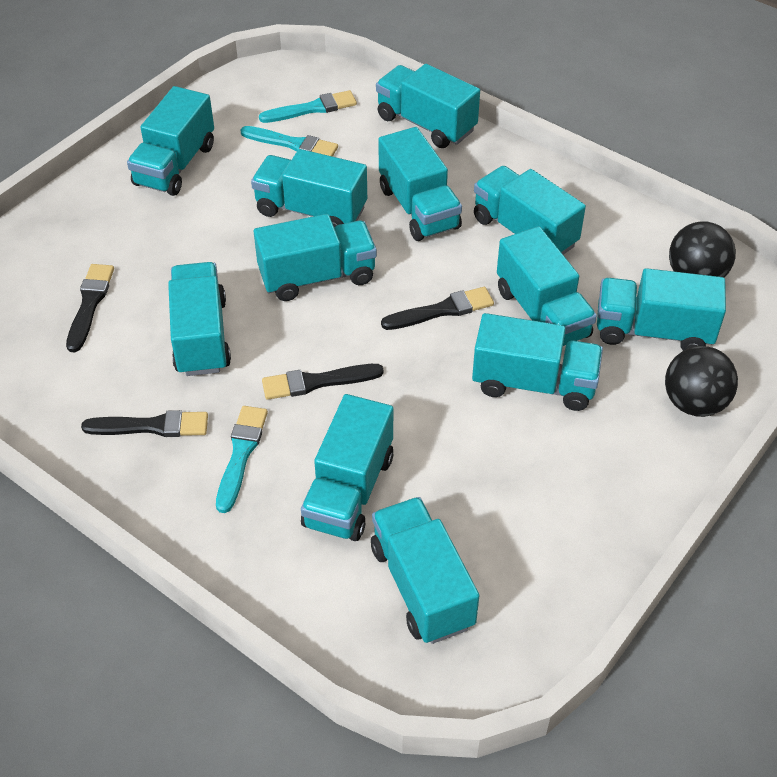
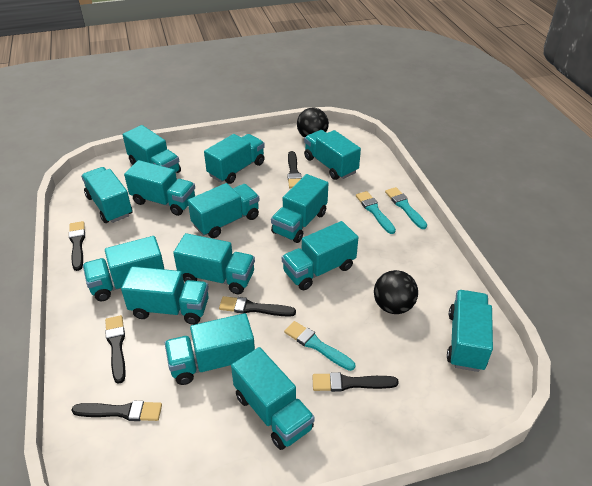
black brush: [66,264,114,352] [81,410,208,437] [262,364,383,400] [381,287,494,330] = 4 -> [69,221,85,271] [72,401,162,421] [105,315,125,384] [219,296,296,317] [287,151,302,189] [312,372,399,392] = 6
turquoise truck: [127,86,214,196] [168,262,231,376] [251,149,367,228] [254,214,377,301] [301,394,393,541] [371,497,479,644] [376,64,480,148] [378,127,462,241] [472,313,603,411] [474,166,586,255] [497,226,597,346] [597,268,726,351] = 12 -> [81,167,133,223] [83,236,164,301] [121,266,209,325] [123,125,181,173] [124,160,195,216] [165,313,255,385] [173,233,255,294] [188,183,260,238] [204,134,265,184] [231,347,315,450] [271,174,328,243] [282,221,359,290] [304,130,361,180] [447,290,493,372] = 14

